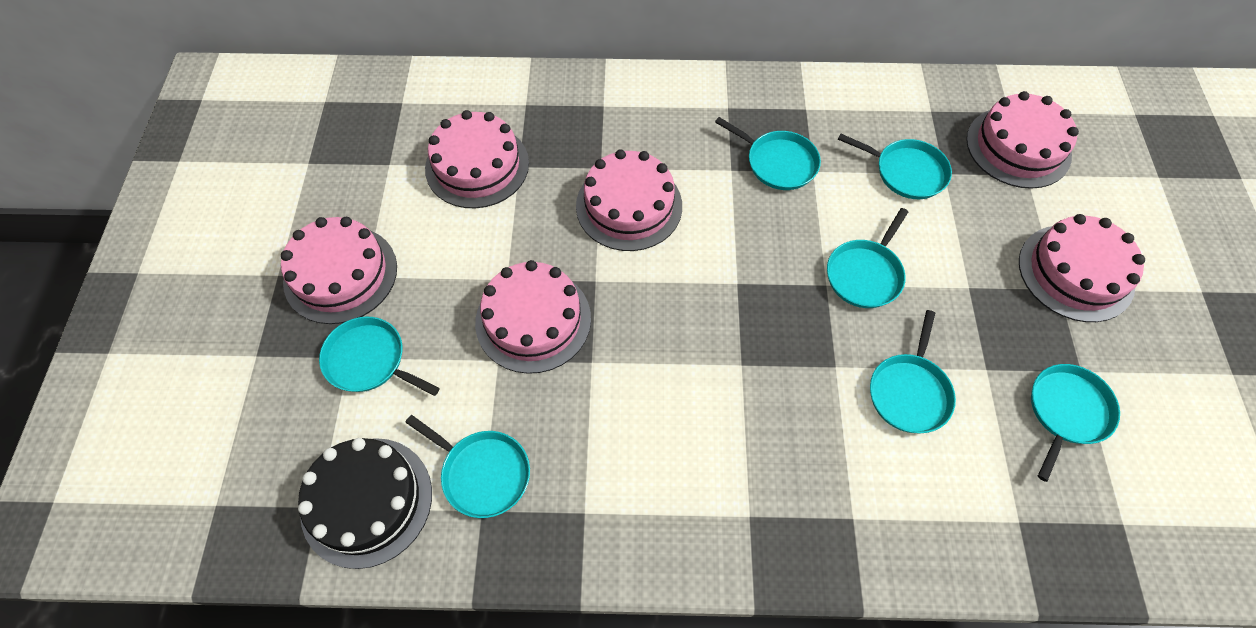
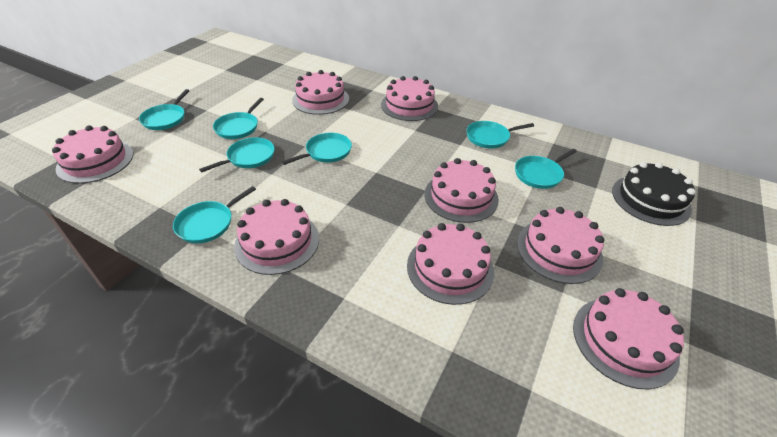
pink cake: [281,217,397,324] [425,110,529,208] [475,260,591,374] [576,149,682,251] [966,91,1079,189] [1019,214,1145,322] = 6 -> [52,125,133,183] [234,199,319,275] [292,70,349,115] [381,76,438,121] [407,223,494,305] [425,158,499,223] [517,207,604,284] [573,288,684,390] = 8

